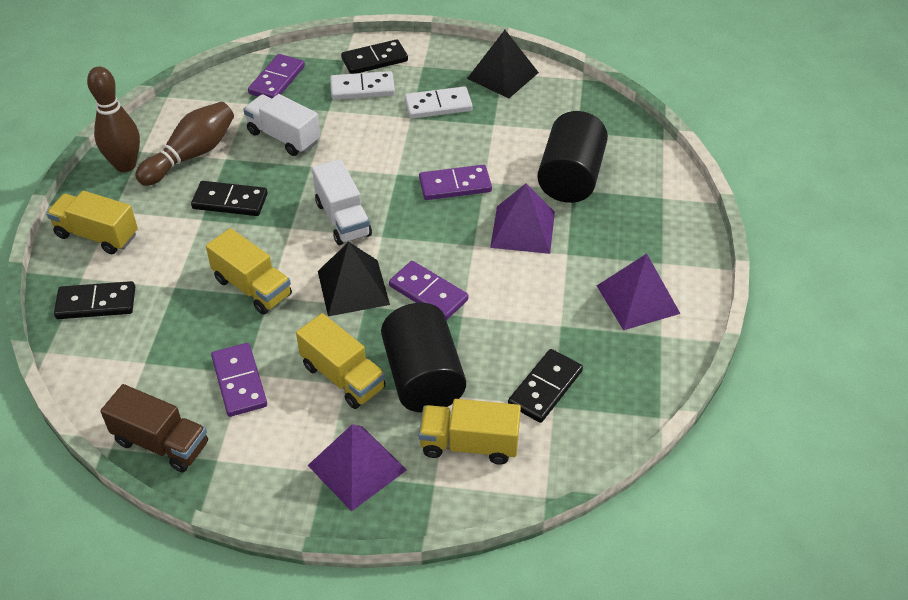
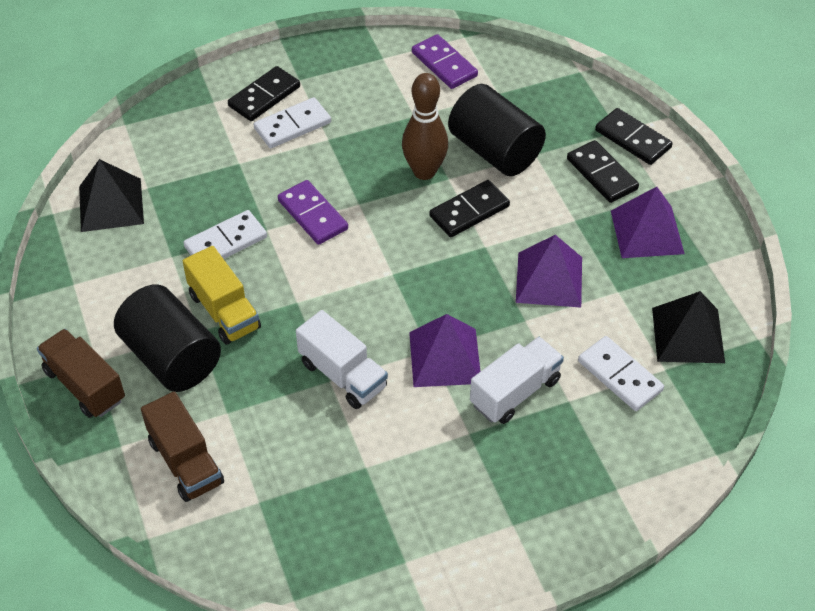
brown bowling pin: [87,66,140,172] [136,102,234,186] = 2 -> [402,73,448,180] = 1
brown truck: [100,384,208,472] = 1 -> [37,329,125,418] [141,392,224,502] = 2
purple domino: [211,343,267,417] [248,54,305,99] [389,261,469,320] [419,165,492,200] = 4 -> [278,180,348,245] [412,34,478,89] = 2
white domino: [330,71,395,100] [404,86,473,119] = 2 -> [183,210,267,259] [254,97,331,148] [578,336,664,411] = 3
yellow truck: [46,191,138,254] [206,228,292,315] [296,313,386,409] [419,399,521,465] = 4 -> [183,246,261,345] = 1

